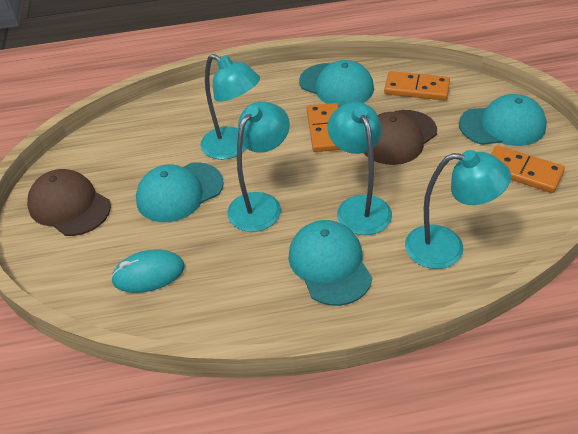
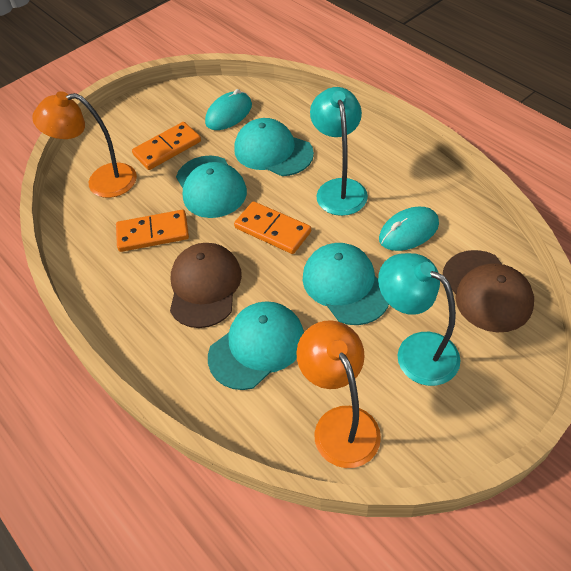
orange lamp: none = 0 -> [32,91,137,198] [296,320,381,468] = 2
turquoise lamp: [200,54,260,160] [227,102,290,232] [328,102,392,235] [405,150,511,269] = 4 -> [310,87,368,216] [378,253,460,386] = 2
turquoise mouse: [111,250,185,293] = 1 -> [205,89,252,130] [379,207,439,251] = 2

